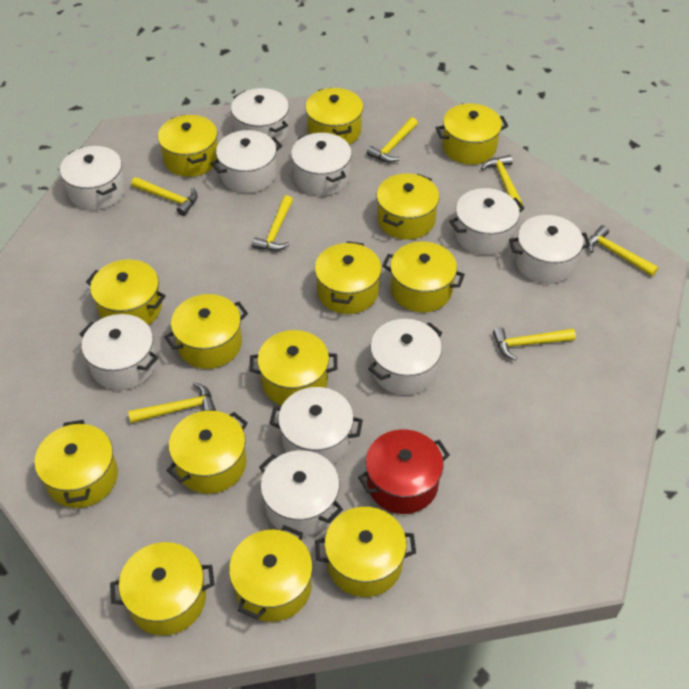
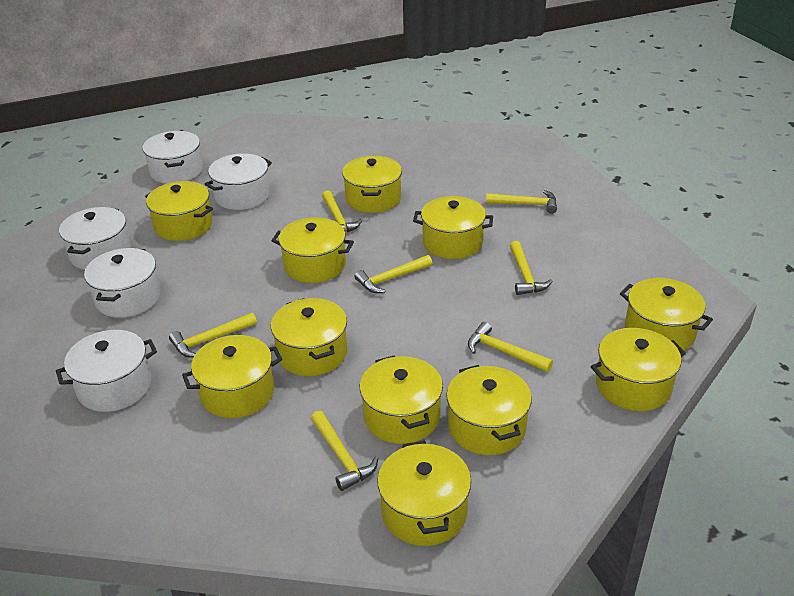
red pot: [358,429,450,514] = 1 -> none = 0
white pot: [60,146,125,210] [80,314,158,390] [210,130,282,193] [231,88,289,145] [259,450,343,536] [269,387,363,465] [291,133,352,196] [368,319,442,395] [449,188,525,255] [509,215,591,284] = 10 -> [56,330,157,412] [59,207,131,270] [84,248,161,318] [143,131,203,184] [205,153,272,210] = 5
yellow pot: [35,420,118,508] [86,259,166,325] [110,542,215,636] [158,115,218,177] [164,294,248,369] [166,410,248,494] [229,525,313,622] [249,330,337,405] [305,88,363,145] [315,241,382,314] [315,507,416,597] [377,174,439,240] [382,242,465,312] [436,103,508,165] = 14 -> [145,181,213,241] [182,335,282,418] [271,217,354,283] [271,298,347,376] [342,156,402,213] [360,355,443,444] [377,441,471,546] [413,196,493,259] [446,365,532,455] [591,328,686,411] [620,278,713,350] = 11

